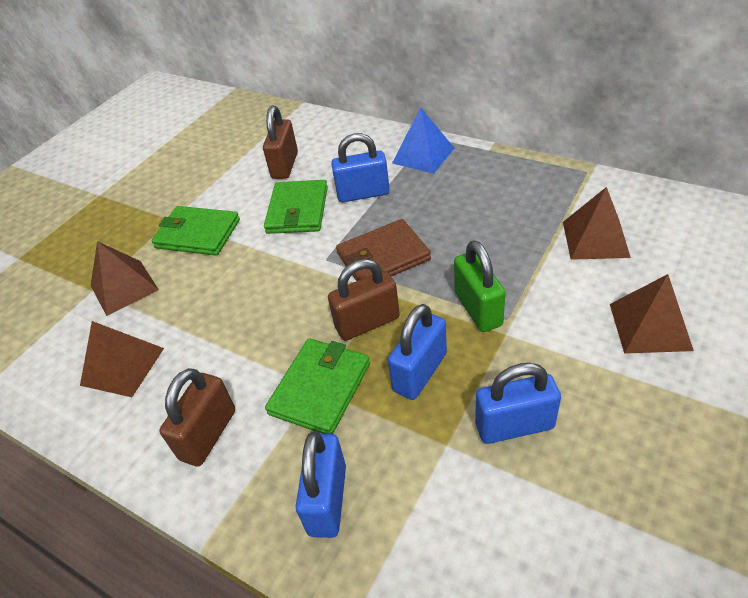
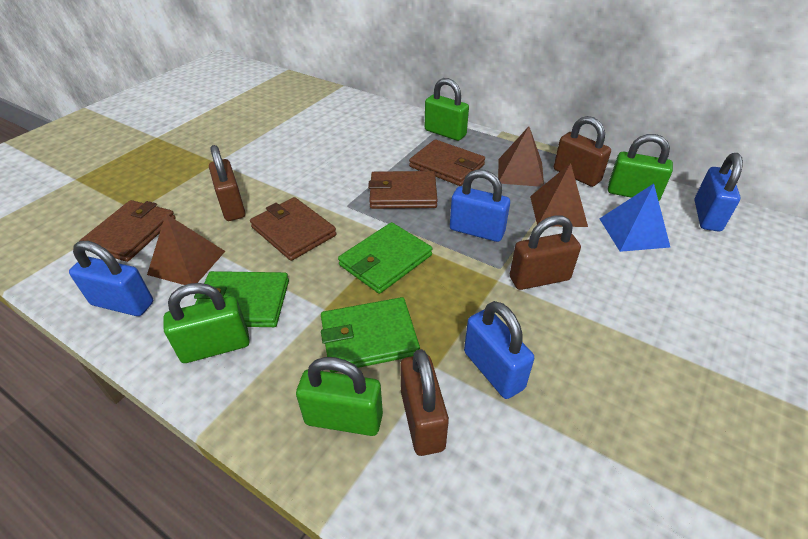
brown padlock: [159,368,235,467] [263,106,298,179] [328,259,400,341] = 3 -> [209,145,246,221] [400,349,449,456] [510,216,581,290] [554,116,611,187] = 4
brown pyramid: [80,321,164,397] [90,241,159,316] [563,187,631,260] [610,274,694,354] = 4 -> [147,214,225,285] [498,126,544,187] [530,163,588,227] = 3
brown wallet: [336,219,431,281] = 1 -> [79,200,176,262] [250,197,336,261] [368,171,438,209] [409,139,485,186] = 4
green padlock: [454,240,506,332] = 1 -> [164,283,250,363] [296,357,383,436] [425,78,469,141] [608,134,673,201] = 4

